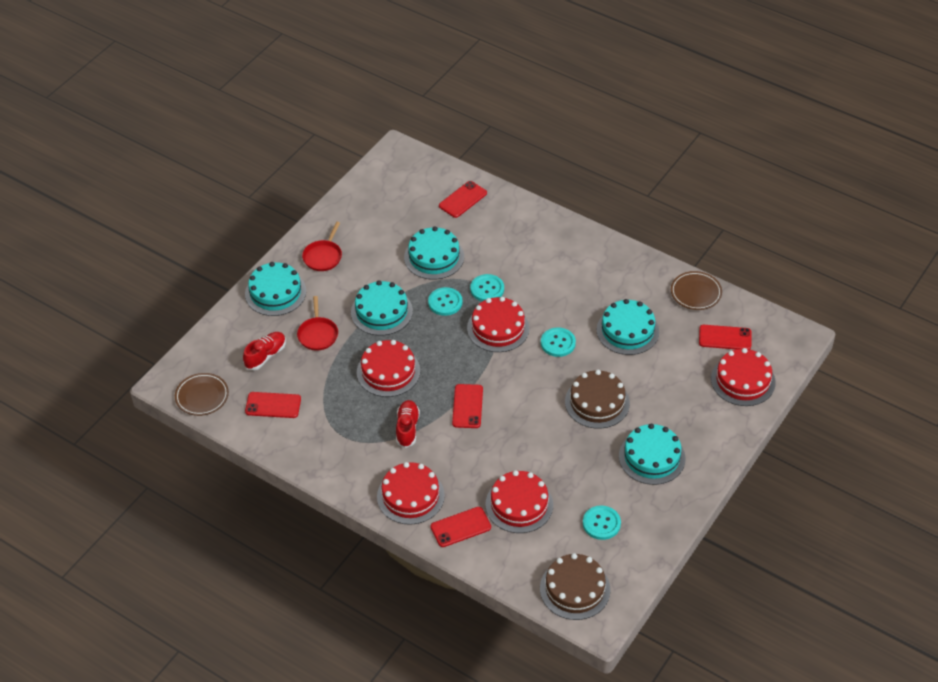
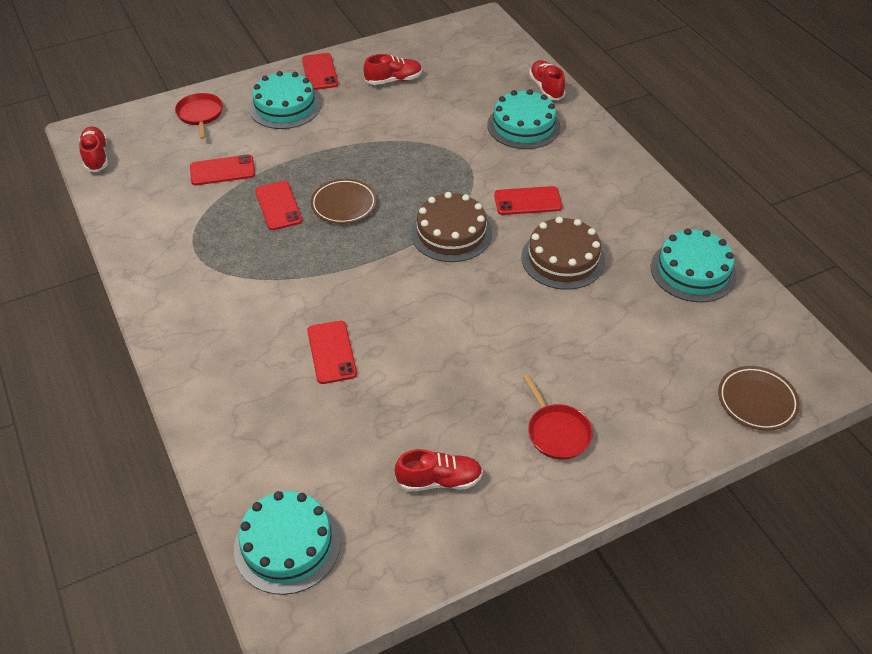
red cake: [357,340,420,397] [377,462,445,525] [467,297,530,352] [486,470,553,533] [711,348,776,406] = 5 -> none = 0
red shoe: [243,332,286,370] [396,400,420,448] = 2 -> [79,126,108,172] [364,54,422,85] [395,449,483,492] [529,60,566,100] = 4
turquoise button: [428,287,463,316] [470,274,504,301] [541,327,576,357] [583,506,621,540] = 4 -> none = 0
turquoise cake: [245,262,306,316] [351,280,413,336] [404,226,464,280] [597,299,659,355] [619,423,685,485] = 5 -> [234,491,341,595] [249,71,321,129] [487,89,560,149] [651,228,737,302] = 4

